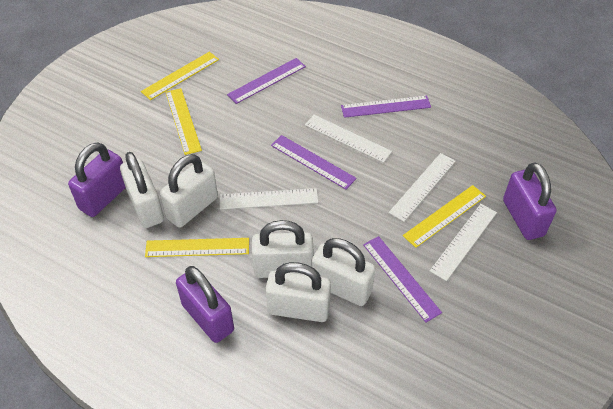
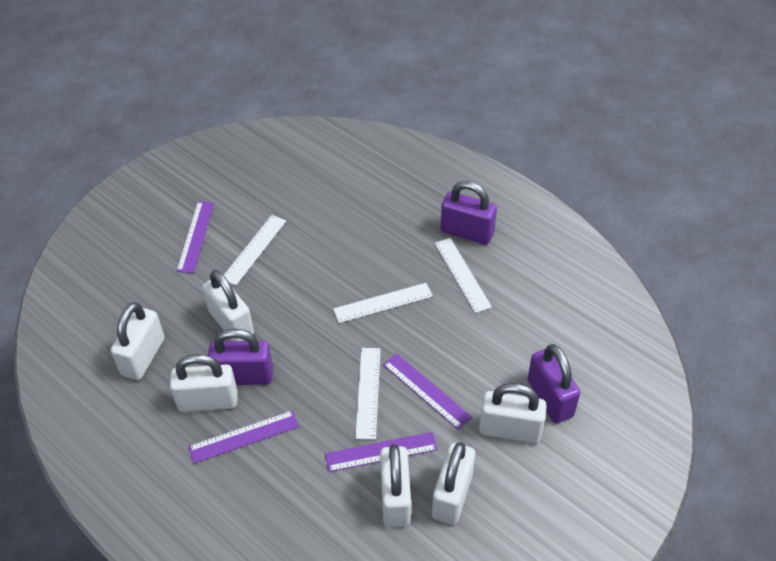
white padlock: [120,152,164,228] [160,154,218,228] [252,220,313,278] [265,262,331,322] [312,238,376,306] = 5 -> [111,302,165,380] [170,354,238,412] [202,270,254,341] [380,444,411,527] [432,442,475,525] [479,383,547,443] = 6
yellow ruler: [141,52,219,100] [145,238,249,257] [165,88,202,155] [403,185,486,248] = 4 -> none = 0

